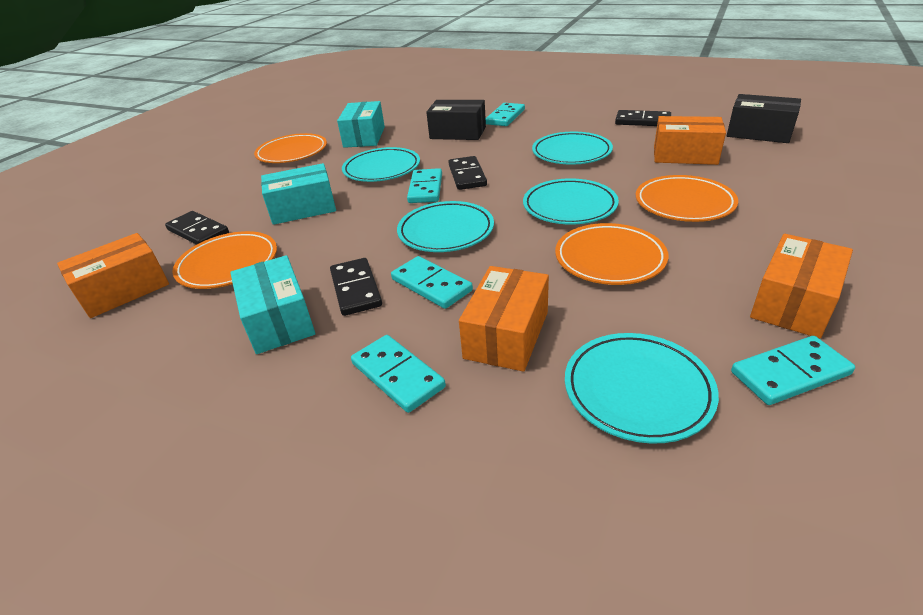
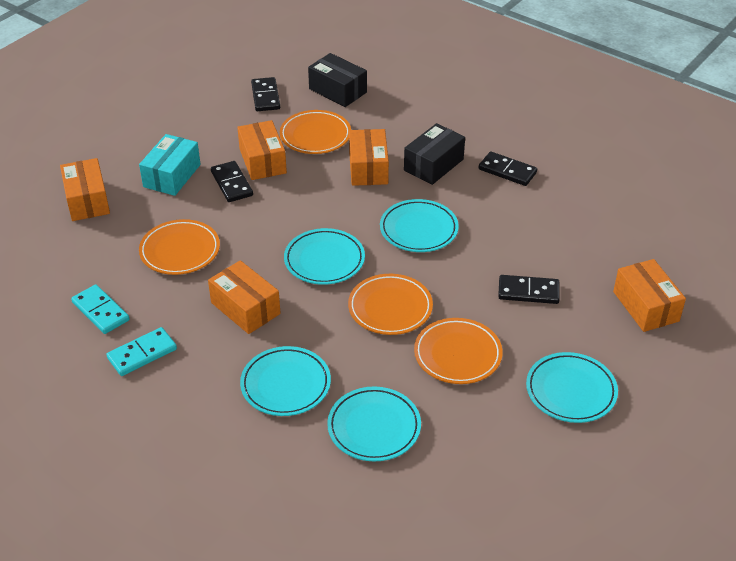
orange box: [57,233,169,318] [459,266,549,372] [654,116,726,165] [750,234,853,338] = 4 -> [60,158,110,221] [208,260,281,334] [237,120,287,180] [349,129,389,186] [613,259,686,332] = 5
turquoise box: [230,255,315,354] [261,163,336,225] [337,101,385,148] = 3 -> [139,134,201,196] = 1
turquoise domino: [351,335,446,413] [391,256,473,309] [407,168,442,203] [486,103,525,126] [731,336,855,405] = 5 -> [71,284,130,334] [106,327,177,376] = 2

